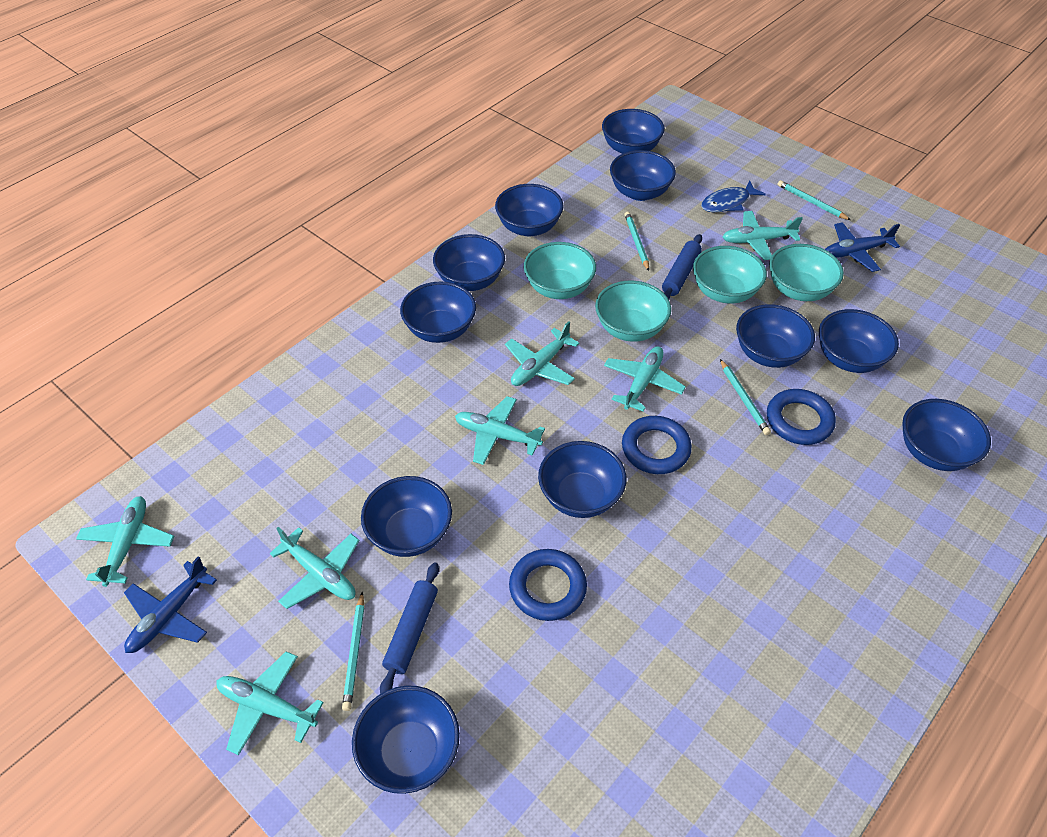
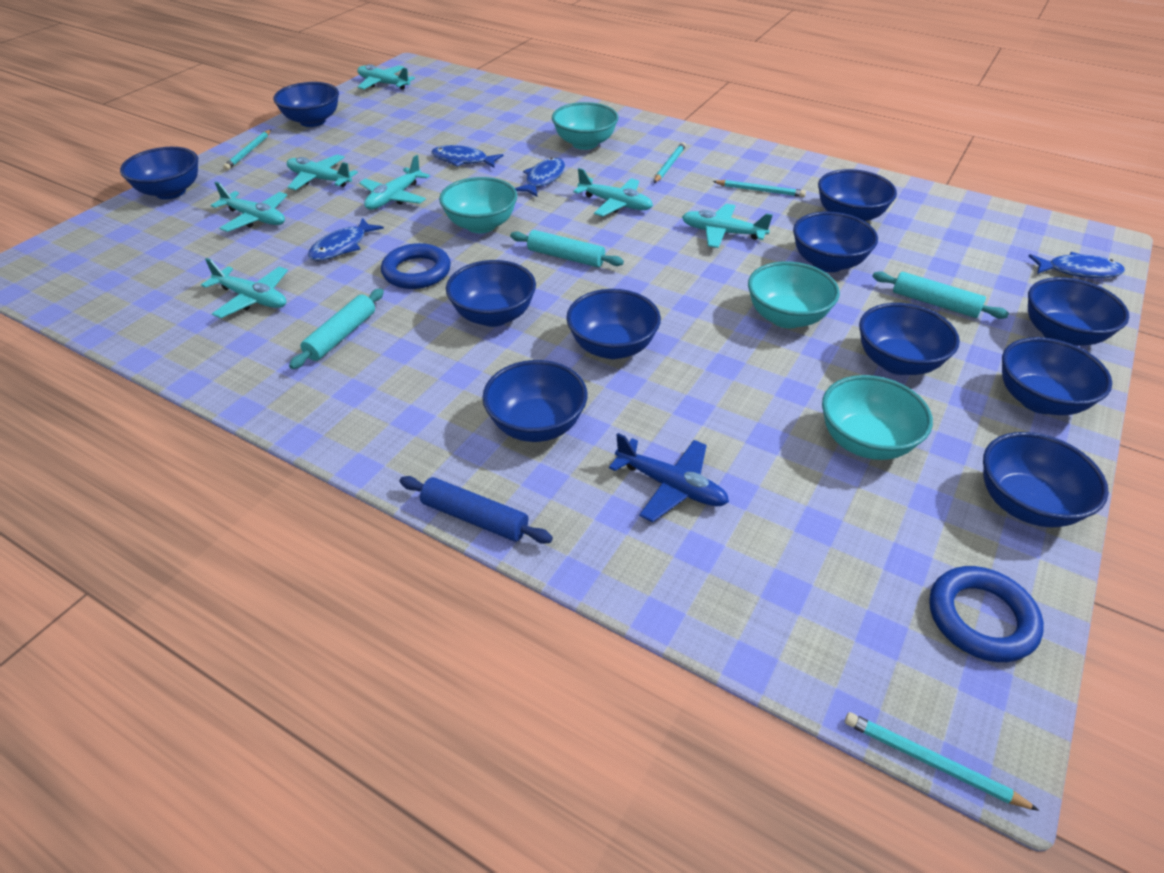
blue fish: [701,181,766,212] = 1 -> [308,218,384,261] [431,145,504,168] [515,158,565,197] [1029,252,1125,278] = 4
blue plane: [124,556,217,653] [825,222,900,272] = 2 -> [609,433,729,522] = 1
blue ring: [509,549,587,621] [622,416,692,474] [767,389,836,445] = 3 -> [381,243,451,289] [929,566,1044,662] = 2
blue rolling pin: [380,562,439,694] [662,234,702,300] = 2 -> [400,476,553,544] = 1
turquoise rolling pin: none = 0 -> [289,289,384,369] [510,230,624,267] [872,271,1009,319] = 3

